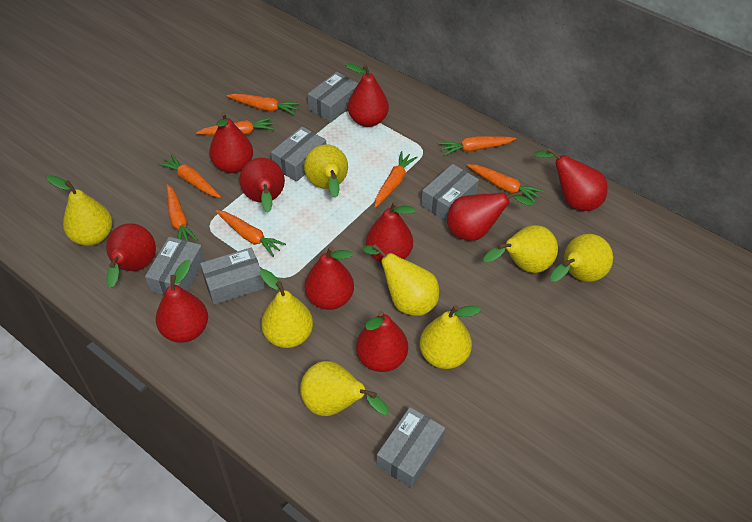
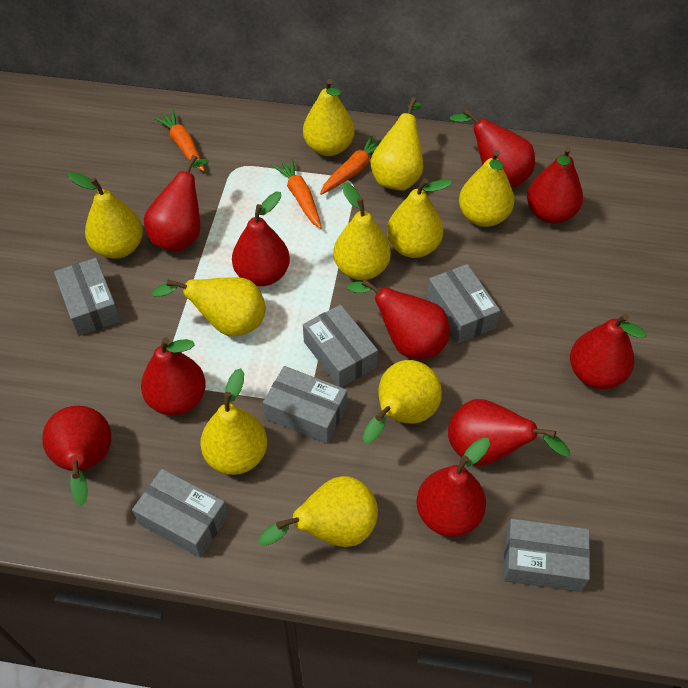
orange carrot: [158,154,221,198] [166,184,198,241] [196,117,274,135] [216,210,286,257] [227,94,300,115] [375,151,418,208] [439,136,516,156] [467,164,543,203] = 8 -> [154,110,205,171] [272,158,322,229] [320,135,381,195] = 3
yellow pear: [47,175,112,246] [260,269,313,348] [300,361,389,416] [304,144,348,198] [362,244,439,316] [420,305,481,369] [484,225,558,273] [550,234,613,282] = 8 -> [68,172,143,259] [152,277,266,336] [200,368,267,475] [258,476,378,547] [303,79,354,156] [333,182,391,280] [363,360,442,443] [370,98,423,191] [387,178,452,258] [459,150,514,227] = 10

